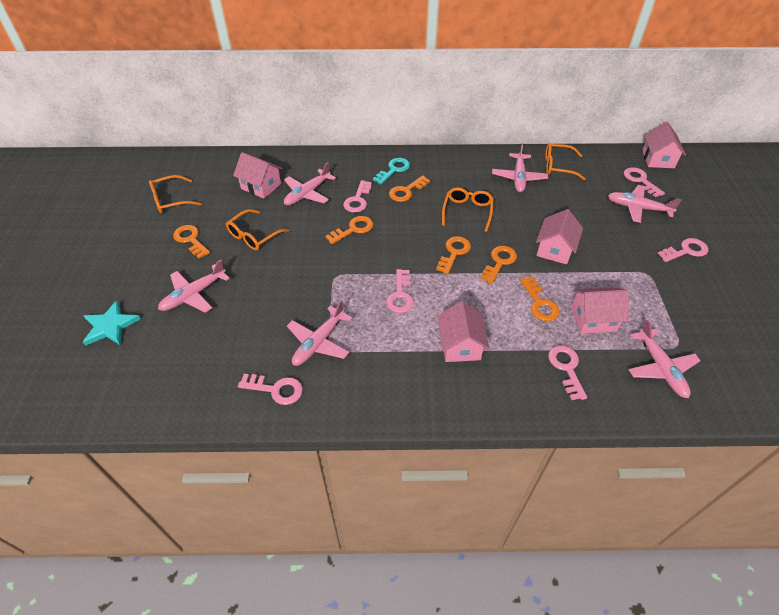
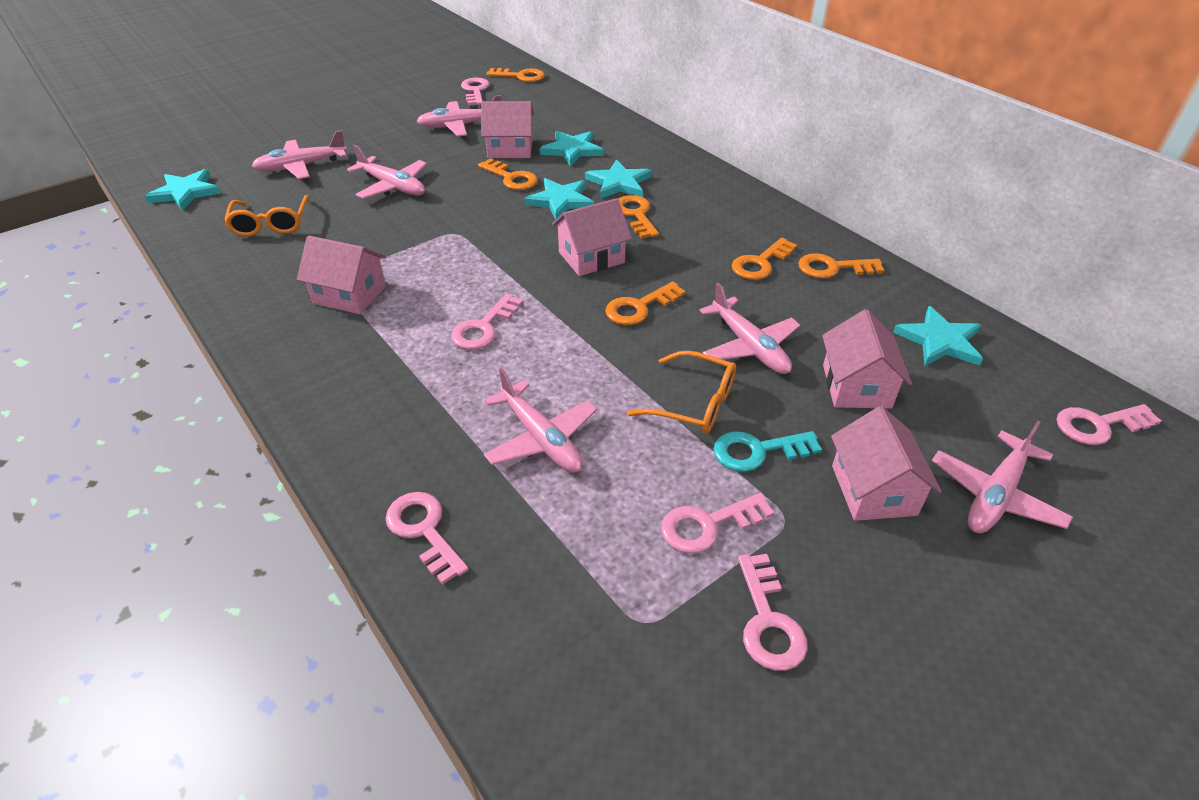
orange glasses: [149,175,201,213] [226,209,290,250] [442,188,494,232] [545,143,586,180] = 4 -> [224,195,311,237] [627,351,736,434] = 2
turquoise star: [83,301,141,346] = 1 -> [145,169,221,211] [524,178,594,220] [540,130,604,166] [585,159,651,199] [893,306,983,366] = 5

